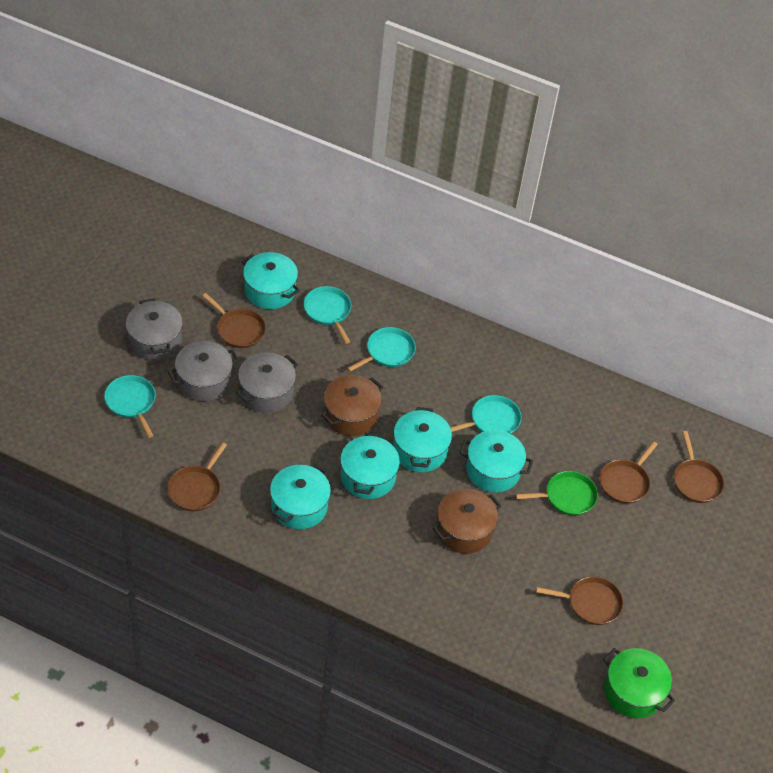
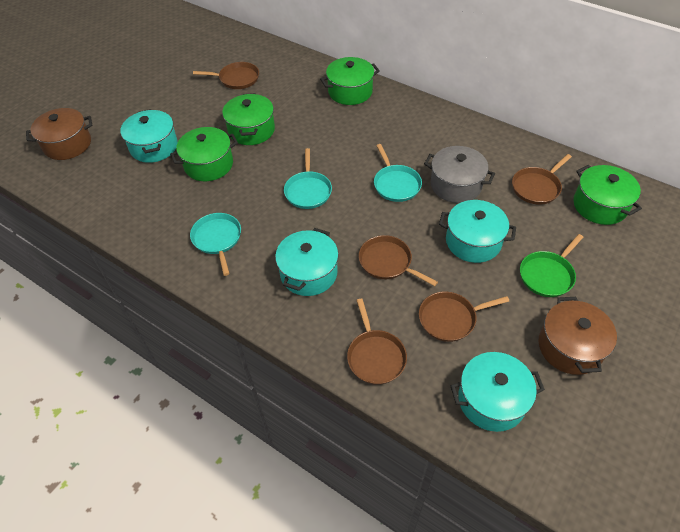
green pot: [603,648,675,718] = 1 -> [170,127,238,181] [222,93,275,145] [320,57,380,105] [573,165,642,225] = 4
grey pot: [126,298,183,360] [168,341,239,402] [235,352,298,413] = 3 -> [424,146,495,203] = 1
turquoise pan: [104,375,156,438] [304,286,351,344] [347,327,416,372] [450,395,522,434] = 4 -> [190,213,241,276] [284,148,332,209] [374,144,422,202] = 3
turquoise pot: [241,252,300,309] [270,463,331,529] [340,432,400,499] [393,407,452,472] [460,430,533,493] = 5 -> [120,109,178,163] [275,228,339,296] [439,200,516,263] [450,352,545,432] = 4

